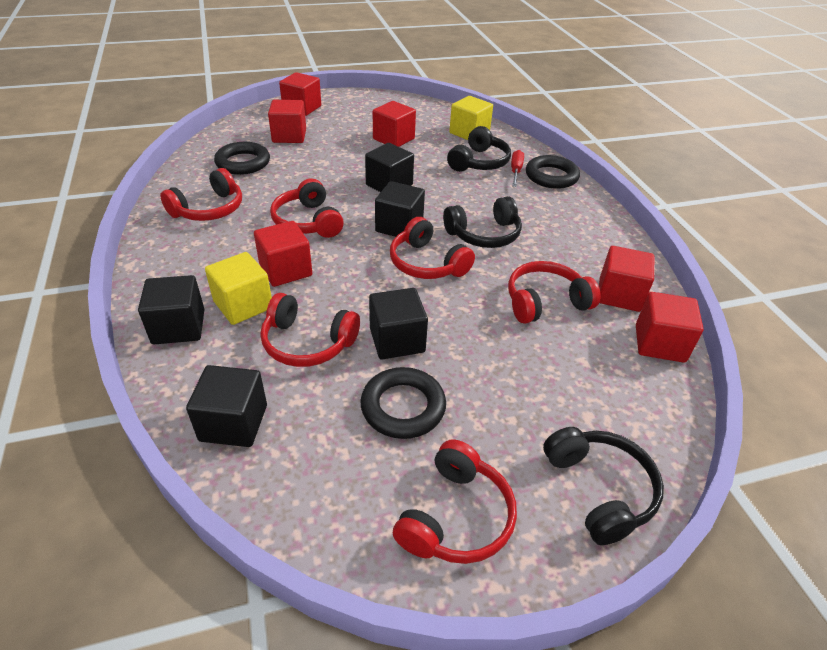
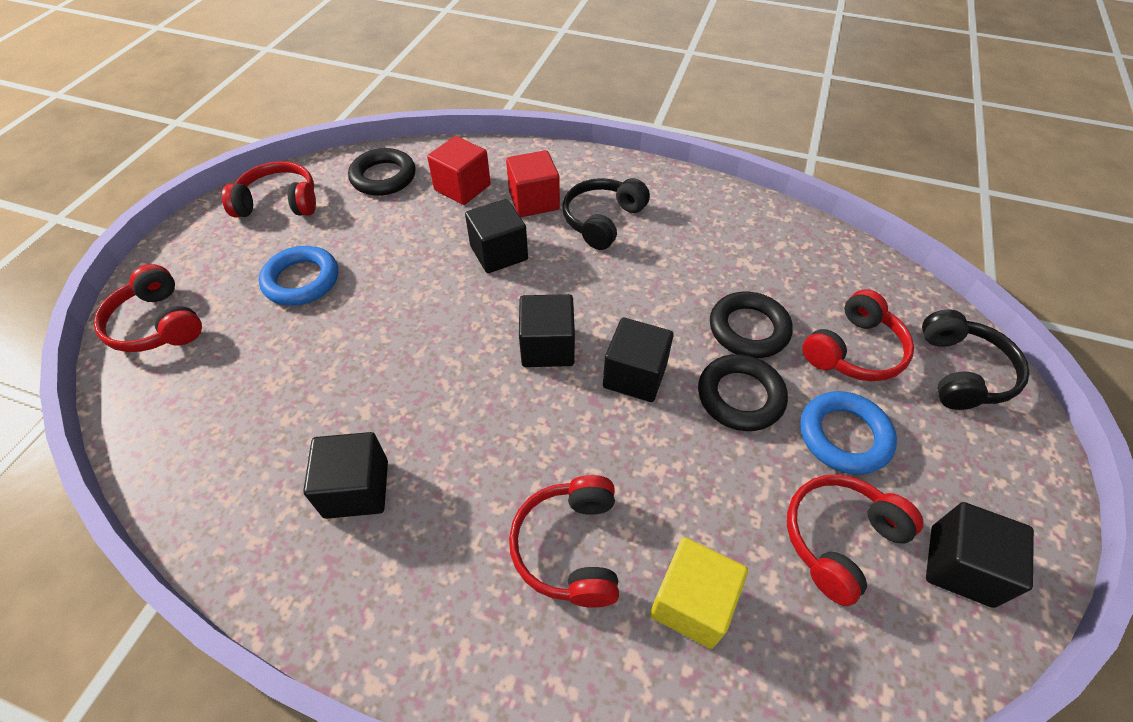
black headphones: [443,196,522,248] [447,126,511,172] [543,427,664,545] = 3 -> [562,178,650,250] [922,310,1030,410] = 2
blue ring: none = 0 -> [259,246,338,306] [800,391,897,475] = 2
red cube: [254,221,312,287] [268,100,306,143] [279,72,321,116] [373,101,416,147] [599,246,654,312] [636,292,704,363] = 6 -> [427,136,491,205] [506,150,560,217] = 2
red headphones: [160,168,242,221] [260,293,360,367] [270,178,344,238] [390,217,475,279] [393,439,517,564] [508,261,601,324] = 6 -> [94,264,202,352] [222,161,316,217] [509,475,619,608] [787,474,924,606] [802,289,914,381] = 5
red screwdriver: [511,150,524,187] = 1 -> none = 0
yellow cube: [205,252,272,325] [449,96,493,140] = 2 -> [650,537,748,649] = 1

